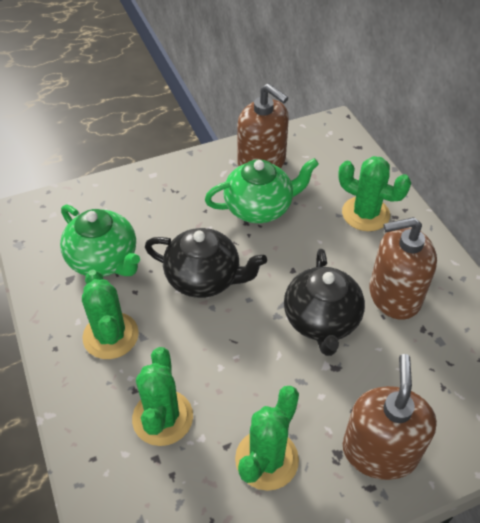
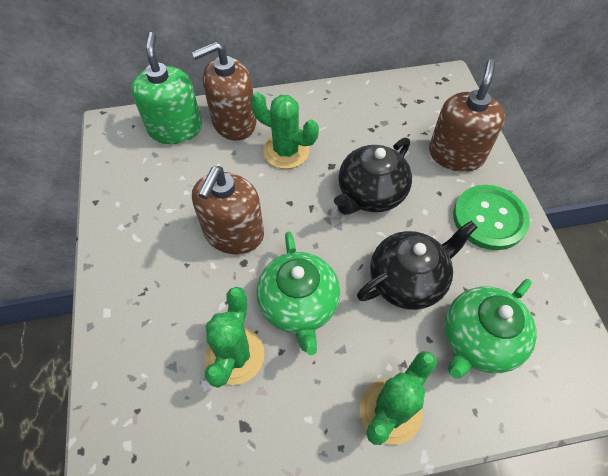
green button: none = 0 -> [453,185,530,250] = 1
green cactus: [82,270,139,359] [132,347,193,446] [235,386,299,491] [338,156,411,231] = 4 -> [205,287,264,388] [251,92,319,169] [360,351,437,445] = 3
green soap dispenser: none = 0 -> [131,32,202,144] = 1

